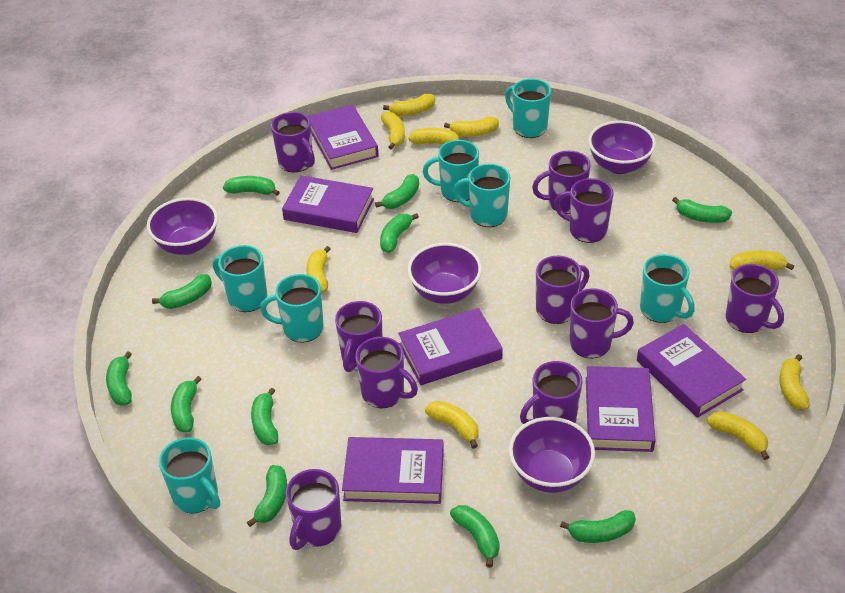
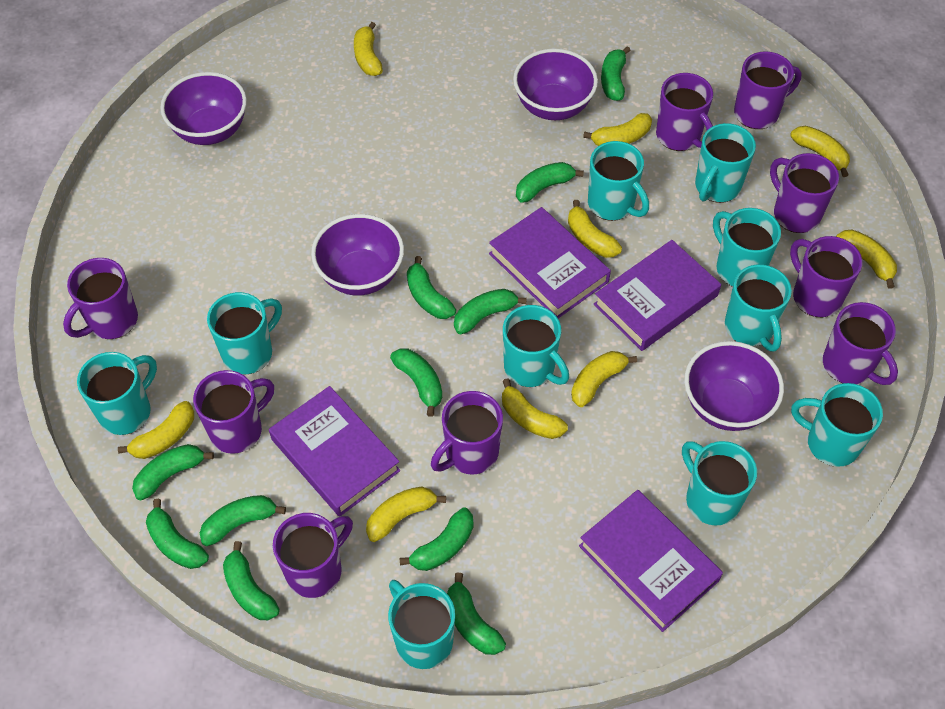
purple book: [282,175,374,233] [307,105,379,170] [342,437,444,504] [398,308,503,385] [586,366,656,452] [637,324,746,418] = 6 -> [269,386,400,517] [489,207,611,318] [579,490,723,632] [594,240,721,351] = 4
purple mug: [271,112,315,172] [286,469,342,550] [335,301,382,372] [355,337,418,408] [520,361,583,424] [532,151,591,214] [536,256,589,324] [554,178,614,243] [570,288,634,358] [726,264,784,333] = 10 -> [63,258,138,339] [193,370,274,454] [273,513,353,598] [431,391,503,474] [656,73,713,151] [734,51,802,129] [770,153,839,233] [790,236,862,317] [823,302,898,385] = 9
turquoise mug: [159,438,220,513] [213,245,267,312] [260,274,324,343] [423,140,479,202] [453,164,510,227] [505,79,551,138] [640,254,695,323] = 7 -> [77,352,157,435] [207,292,282,375] [388,580,455,669] [503,305,569,387] [588,141,649,221] [682,441,757,525] [695,123,756,203] [713,208,781,287] [725,264,792,352] [791,383,883,467] = 10

